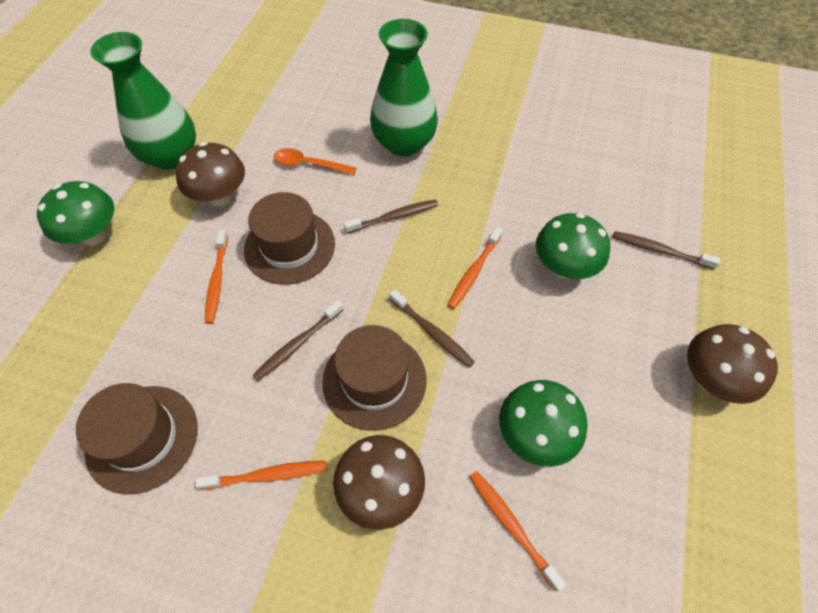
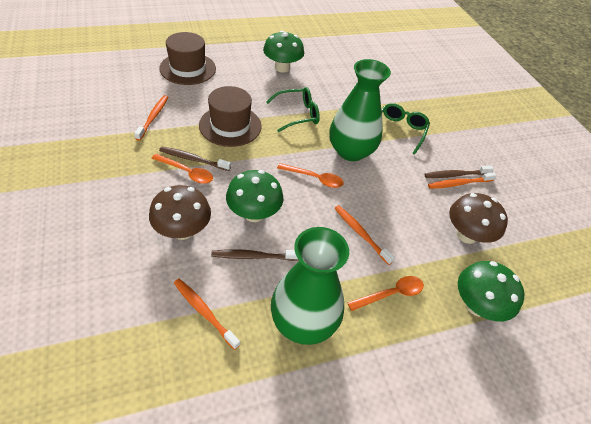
brown hat: [76,383,198,494] [244,192,335,285] [322,325,427,431] = 3 -> [159,32,216,85] [199,86,262,147] = 2
brown mushroom: [176,142,245,206] [333,435,425,530] [687,324,778,404] = 3 -> [149,185,211,240] [449,193,508,244] = 2
brown toothbrush: [252,300,343,381] [344,199,438,234] [389,289,475,368] [613,231,720,270] = 4 -> [159,146,231,171] [211,249,299,261] [424,166,494,178] = 3
green glasses: none = 0 -> [266,87,320,132] [381,103,430,155] = 2
orange spoon: [274,148,357,175] = 1 -> [151,154,213,184] [277,163,344,188] [347,276,424,311] = 3

